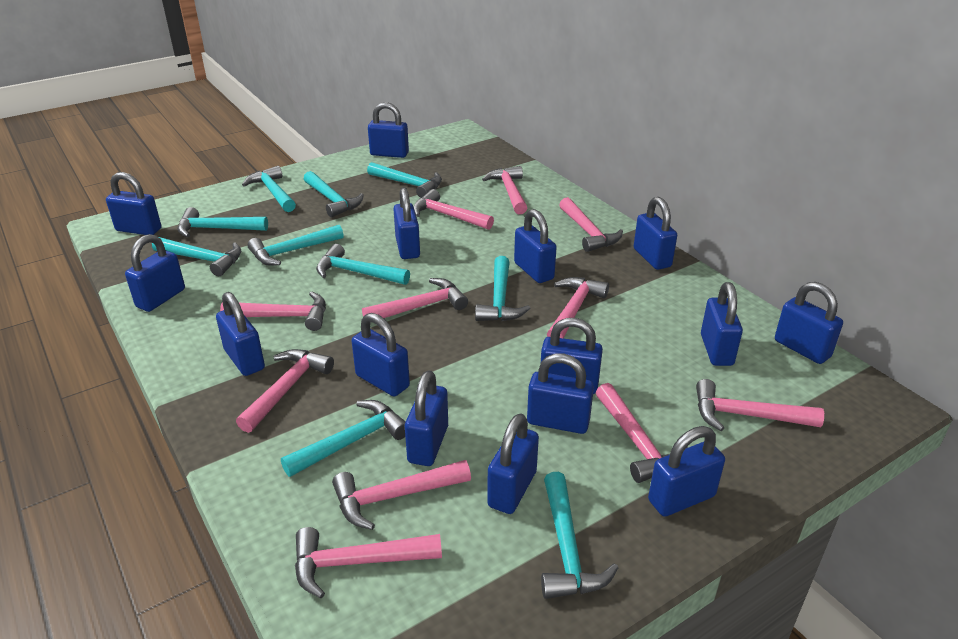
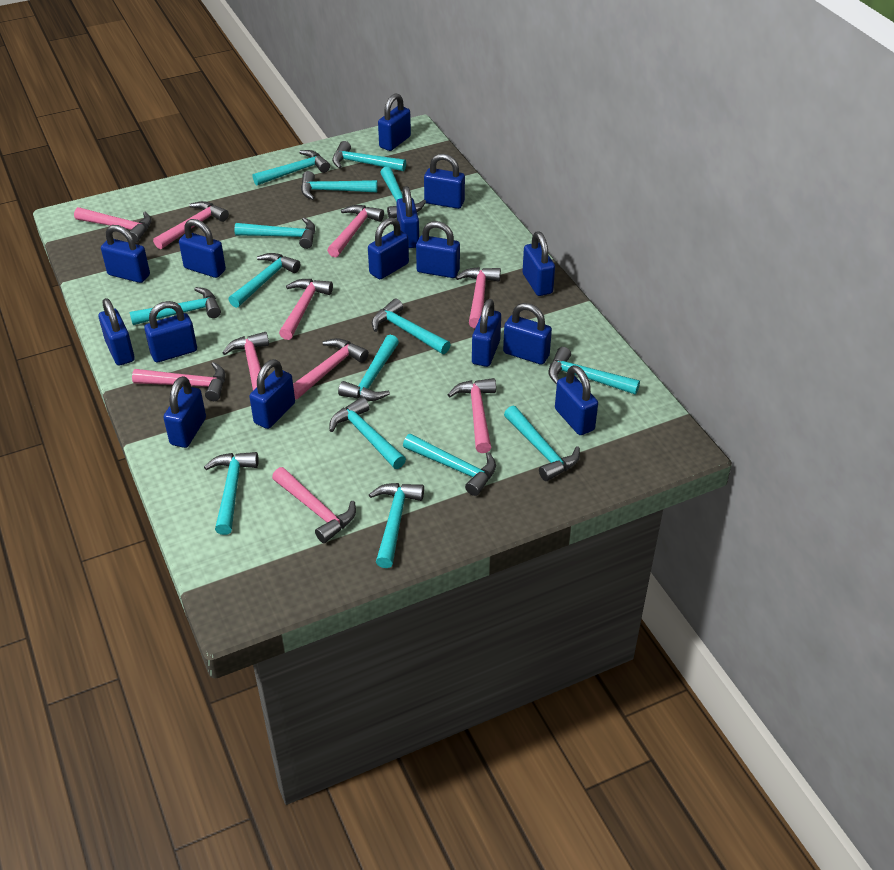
pink hammer: [220,292,326,331] [236,349,334,433] [295,527,442,598] [332,460,471,530] [362,278,468,318] [413,189,494,230] [482,166,527,214] [547,277,609,338] [559,197,623,252] [596,383,688,483] [696,379,824,431] = 11 -> [74,207,152,243] [132,362,225,401] [153,201,229,249] [222,332,269,390] [272,467,356,543] [279,279,333,340] [293,338,369,399] [327,205,384,258] [448,378,496,453] [455,267,501,328] = 10
turquoise hammer: [152,237,241,276] [177,207,268,238] [242,166,296,212] [247,225,344,266] [281,400,406,477] [304,171,364,217] [316,244,410,285] [367,162,442,198] [475,256,530,321] [541,472,618,599] = 10 -> [130,287,221,325] [204,452,259,535] [228,253,300,308] [234,217,315,249] [253,150,330,186] [301,171,378,200] [329,397,406,469] [332,141,406,171] [338,335,399,401] [369,483,424,568] [372,298,451,354] [380,166,426,218] [403,434,496,496] [504,406,580,481] [548,347,640,395] = 15

